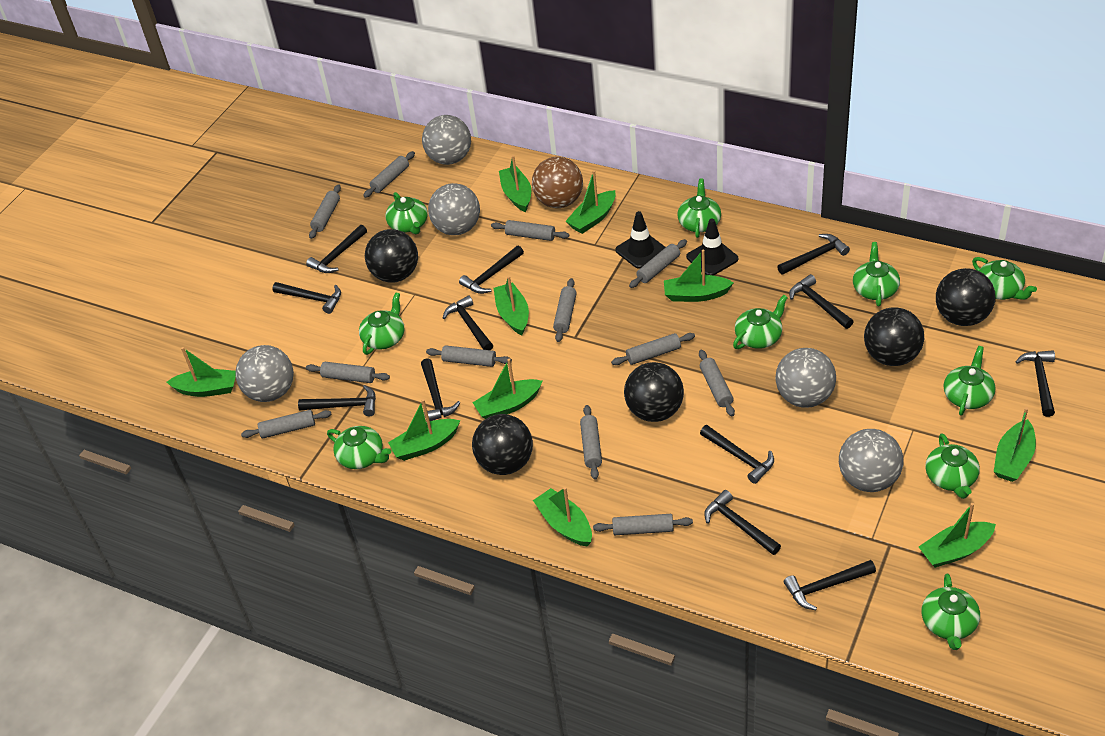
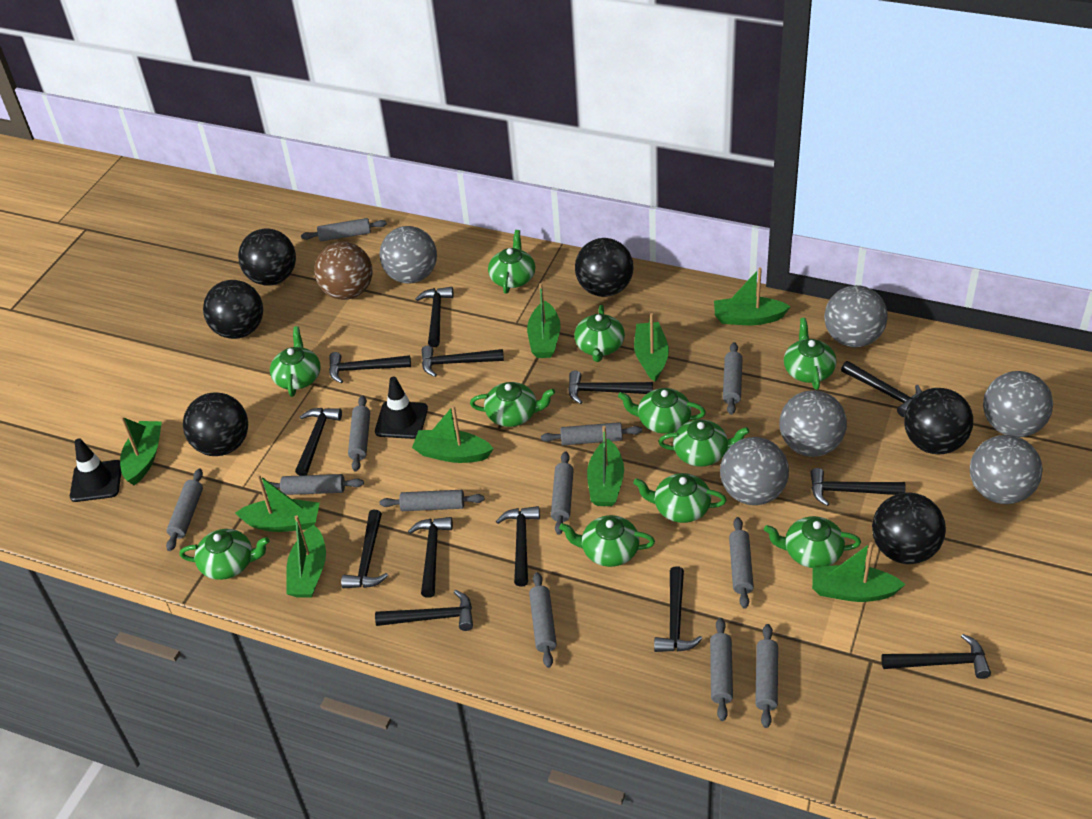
black ball: [365,229,418,283] [472,414,533,475] [624,362,684,422] [864,307,924,366] [936,268,995,326] = 5 -> [183,392,248,456] [203,280,263,339] [238,228,296,286] [575,238,633,297] [872,493,946,564] [904,388,973,454] = 6
black hammer: [272,282,341,314] [298,385,376,416] [306,225,367,273] [421,358,460,422] [443,295,493,350] [459,246,524,294] [700,425,774,484] [704,490,781,555] [777,234,850,275] [784,560,876,610] [789,274,854,329] [1016,350,1055,417] = 12 -> [295,408,342,476] [329,352,411,383] [341,510,388,588] [375,590,473,631] [408,517,453,598] [416,287,453,347] [422,346,504,377] [496,506,540,587] [568,371,653,404] [654,566,702,652] [810,468,906,506] [841,361,922,417] [881,634,991,679] = 13
green boat: [167,347,236,397] [388,399,460,461] [472,359,542,419] [494,276,529,335] [499,155,531,212] [533,487,592,546] [565,170,616,234] [664,249,734,302] [919,503,996,568] [994,407,1036,482] = 10 -> [120,416,162,485] [235,474,320,532] [286,515,326,598] [412,405,494,463] [527,283,561,358] [587,426,624,506] [634,313,669,382] [714,267,791,325] [812,542,906,602] = 9
green teapot: [327,426,391,469] [359,293,405,355] [385,192,428,234] [677,178,721,238] [733,295,788,349] [853,242,900,306] [922,573,980,650] [925,433,980,499] [944,346,996,416] [972,257,1037,300] = 10 -> [179,529,270,580] [270,326,320,397] [470,382,555,427] [488,230,535,294] [559,515,655,567] [574,305,625,362] [618,388,706,434] [633,473,726,523] [658,419,749,467] [764,516,861,568] [784,318,837,390] = 11
grey ball: [235,345,294,402] [422,115,471,165] [428,183,480,235] [775,348,836,408] [839,429,903,492] = 5 -> [379,226,437,284] [720,437,789,505] [780,390,847,457] [824,285,888,347] [970,435,1043,504] [983,371,1053,437] = 6

